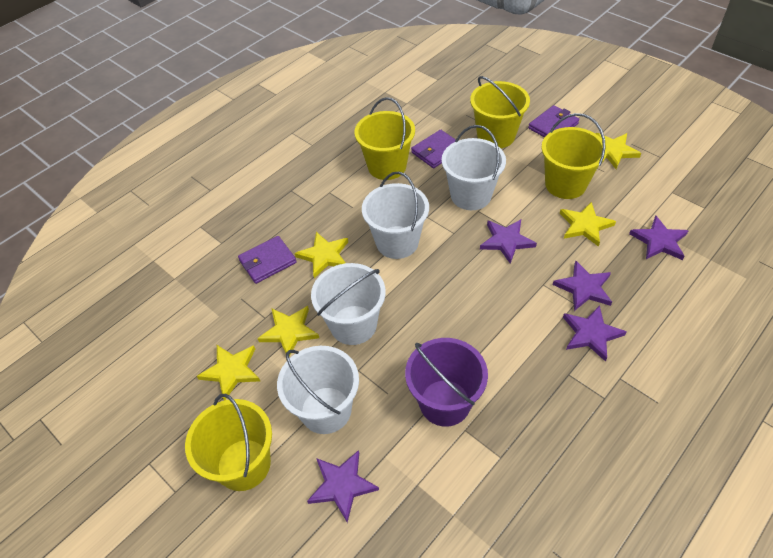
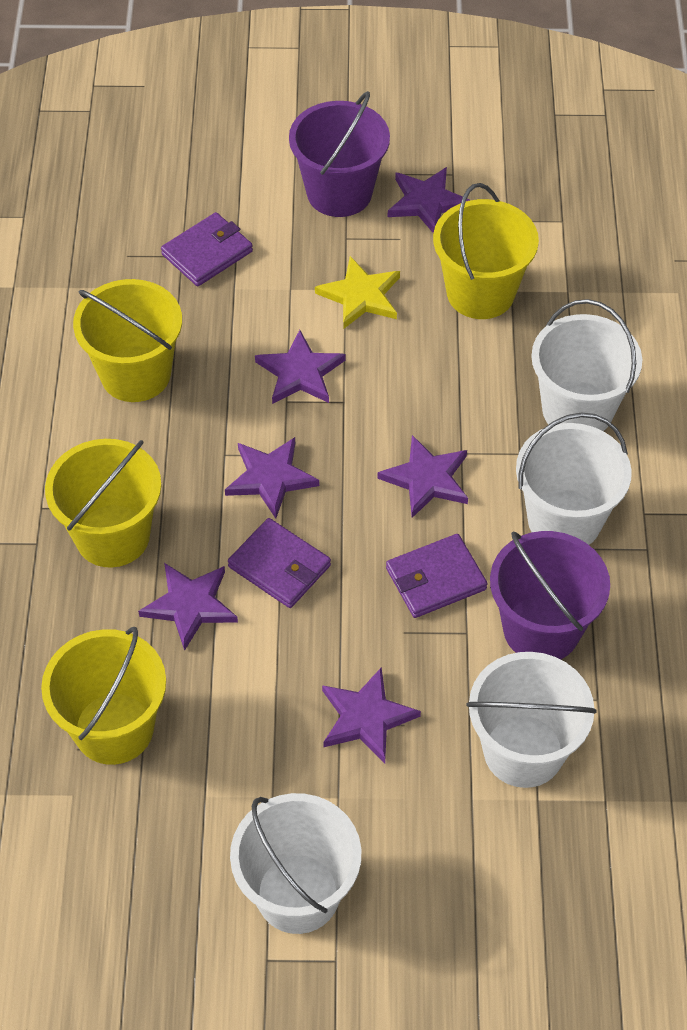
purple bucket: [405,338,488,427] = 1 -> [289,91,390,217] [490,531,610,660] = 2
purple star: [307,450,379,523] [480,219,537,264] [553,260,612,311] [563,305,626,362] [629,216,688,260] = 5 -> [138,563,238,651] [225,437,319,519] [255,330,345,404] [322,667,421,763] [377,435,468,518] [388,167,470,233] = 6
yellow star: [197,345,260,400] [257,306,319,357] [295,232,348,278] [560,202,616,247] [596,133,641,169] = 5 -> [315,256,400,329] = 1

